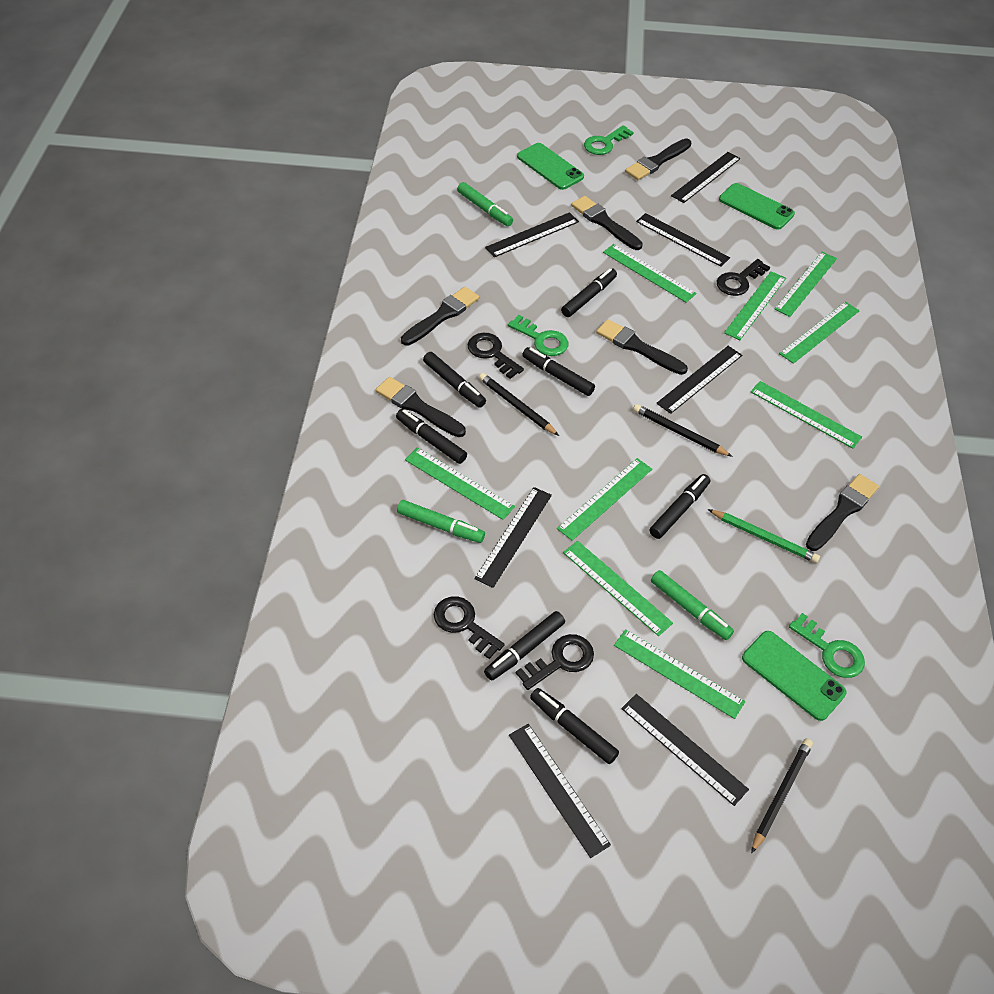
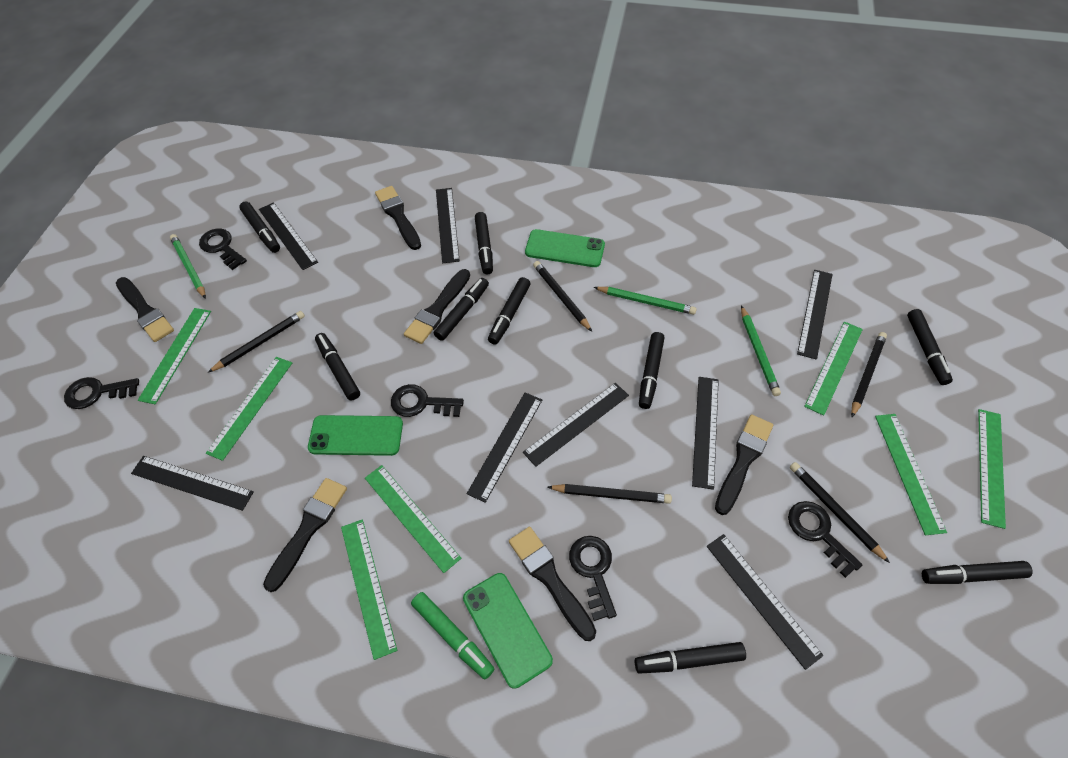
black key: [434,596,504,659] [467,333,524,379] [516,634,594,690] [717,259,770,296] = 4 -> [64,377,139,409] [199,228,247,270] [391,384,464,417] [569,536,617,621] [788,501,862,578] = 5
black marker: [396,409,467,464] [423,352,486,408] [484,611,565,681] [522,347,595,396] [530,688,619,764] [561,268,617,317] [649,474,710,539] = 7 -> [239,202,280,253] [315,333,360,400] [434,278,489,341] [475,212,493,274] [488,277,531,345] [635,642,746,674] [639,332,665,409] [907,309,953,385] [922,561,1033,584] = 9
black pencil: [479,373,559,436] [633,404,733,457] [751,738,813,854] = 3 -> [208,311,305,373] [533,261,592,332] [548,484,672,504] [790,462,890,563] [851,332,887,417] = 5
black ruler: [474,487,552,588] [485,212,579,257] [509,724,611,858] [621,694,749,806] [636,213,730,267] [656,346,742,414] [671,152,741,203] = 7 -> [131,456,254,511] [259,202,318,270] [436,188,460,263] [467,393,542,503] [523,383,629,467] [692,377,719,490] [707,534,823,670] [797,270,833,360] = 8
green key: [508,315,568,356] [584,125,634,155] [789,613,865,678] = 3 -> none = 0
green marker: [397,500,485,543] [457,182,513,226] [651,570,734,640] = 3 -> [411,592,494,679] = 1
green pencil: [708,509,820,563] = 1 -> [170,234,206,299] [594,287,697,315] [741,306,781,396] = 3
green ruler: [405,447,515,520] [557,458,652,541] [563,541,673,636] [603,244,697,302] [614,629,745,719] [724,271,786,340] [751,381,862,449] [775,252,837,317] [779,302,859,364] = 9 -> [138,308,211,404] [206,357,292,461] [341,520,397,660] [365,465,461,573] [804,322,863,416] [875,414,947,535] [978,409,1006,529] = 7

